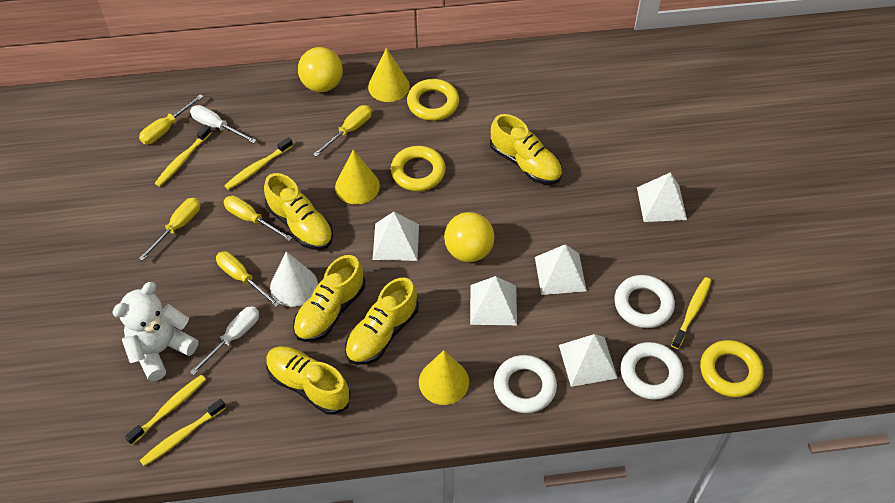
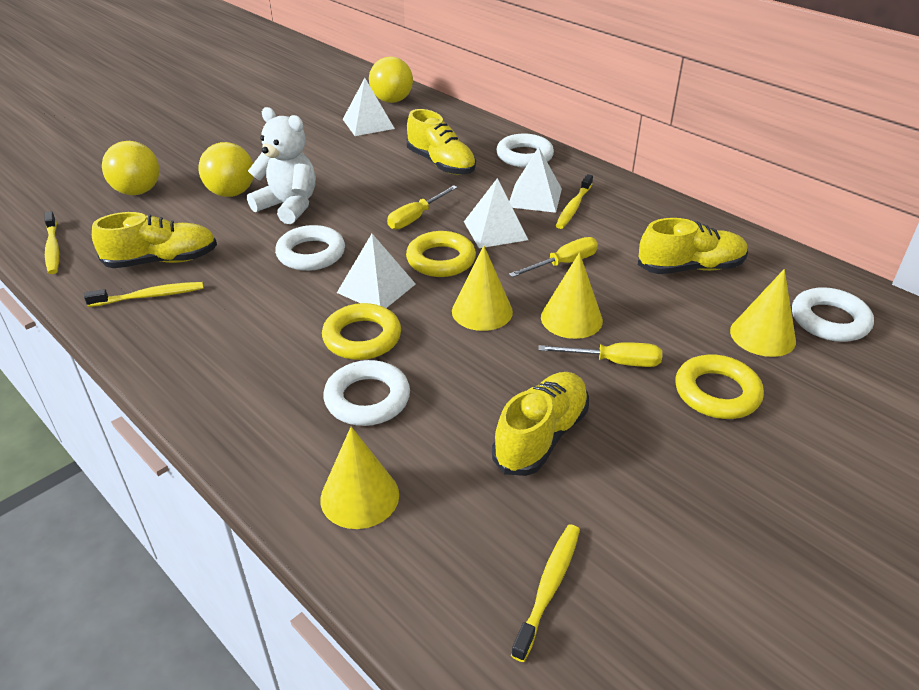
white cone: [270,252,318,307] = 1 -> none = 0
white pyramid: [373,212,419,261] [470,276,517,325] [535,244,587,295] [559,334,618,387] [637,172,687,222] = 5 -> [337,234,416,308] [343,78,395,136] [464,178,528,248] [509,147,562,213] = 4
white ring: [494,355,557,413] [614,275,675,328] [621,342,684,400] = 3 -> [275,225,345,271] [323,360,410,426] [496,134,554,168] [792,287,874,342] = 4
white screwdriver: [190,105,257,143] [190,306,259,375] = 2 -> none = 0
yellow ball: [298,47,343,92] [444,212,494,262] = 2 -> [102,141,160,195] [198,142,254,197] [369,57,413,103] = 3
yellow cone: [335,150,380,204] [368,48,410,102] [419,350,469,405] = 3 -> [320,427,399,529] [452,246,513,331] [541,253,603,339] [730,269,796,357] = 4
yellow screwdriver: [139,94,204,144] [139,198,200,261] [216,251,280,307] [224,196,293,241] [313,105,372,157] = 5 -> [387,185,458,230] [509,237,598,277] [539,342,662,367] = 3
yellow shoe: [264,173,333,250] [266,346,351,415] [293,255,365,342] [345,278,419,365] [490,114,562,184] = 5 -> [92,212,217,268] [406,109,476,175] [492,372,589,476] [638,218,748,274] = 4
yellow toothbrush: [125,375,206,445] [140,399,226,466] [155,125,212,187] [224,137,293,190] [671,277,711,349] = 5 -> [44,211,59,274] [84,282,204,307] [511,524,580,662] [556,174,593,229] = 4

